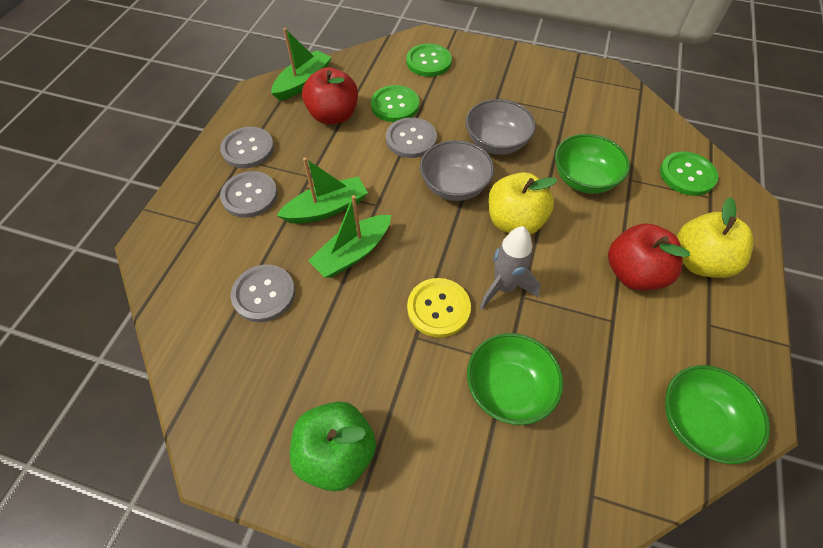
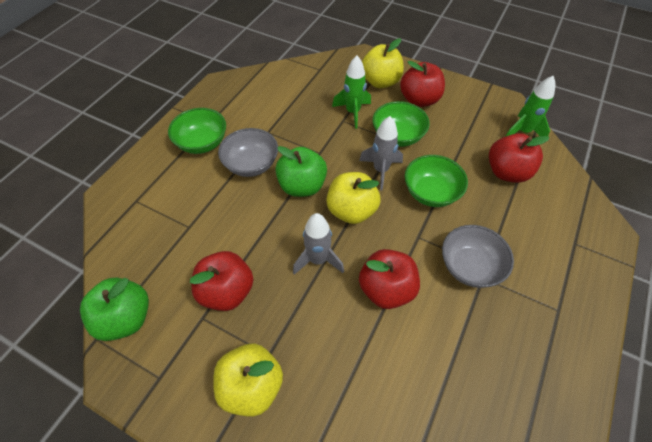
green apple: [290,401,376,491] = 1 -> [80,278,149,341] [275,146,327,197] = 2
green boat: [271,28,332,101] [276,157,368,224] [308,195,391,278] = 3 -> none = 0
green button: [371,85,419,122] [406,44,452,77] [660,151,718,196] = 3 -> none = 0
green rocket: none = 0 -> [332,56,371,129] [506,76,556,136] = 2
grey button: [220,127,274,168] [220,171,278,218] [231,264,295,322] [386,117,437,158] = 4 -> none = 0
grey rocket: [480,226,541,309] = 1 -> [293,213,344,275] [359,116,403,190] = 2
red apple: [302,67,358,125] [608,224,690,291] = 2 -> [190,251,254,311] [359,249,420,309] [400,61,445,107] [489,133,550,183] = 4
yellow apple: [488,172,557,235] [677,197,753,278] = 2 -> [213,344,283,417] [326,172,380,224] [362,38,404,88] = 3
yellow button: [407,278,471,338] = 1 -> none = 0

